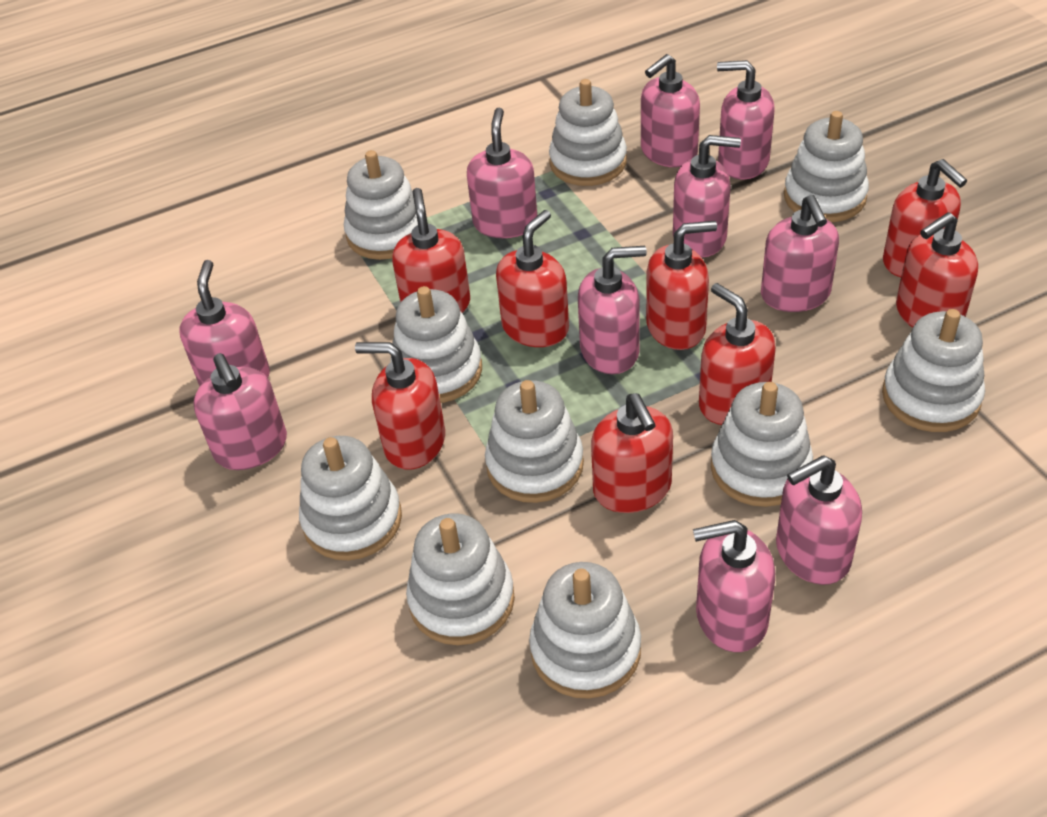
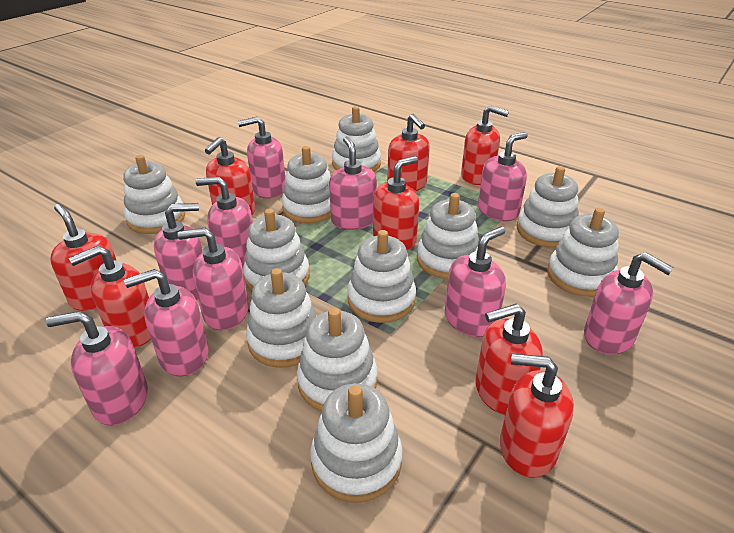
white stacking toy: [299,436,402,560] [344,150,418,260] [390,286,482,403] [406,513,515,645] [485,380,584,503] [529,562,641,699] [549,79,627,186] [711,382,813,507] [784,111,869,222] [882,309,985,432] = 10 -> [123,155,185,234] [243,209,310,291] [246,268,317,368] [282,146,331,223] [297,308,377,411] [310,383,402,502] [332,106,381,172] [347,230,416,323] [417,193,479,279] [517,166,579,247] [547,208,619,297] = 11

